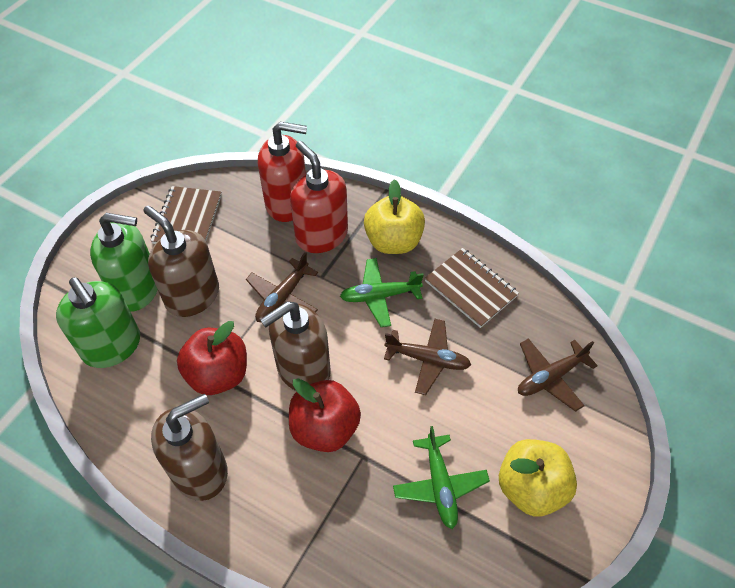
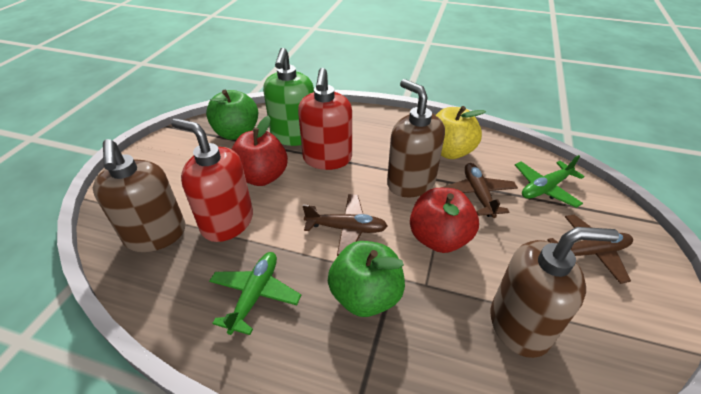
brown notebook: [150,186,222,244] [425,248,519,328] = 2 -> none = 0
green apple: none = 0 -> [206,90,258,140] [328,241,405,317] = 2
green soap dispenser: [56,277,140,368] [90,213,158,312] = 2 -> [263,48,314,146] = 1
yellow apple: [364,179,425,254] [499,439,577,517] = 2 -> [435,106,486,159] = 1

